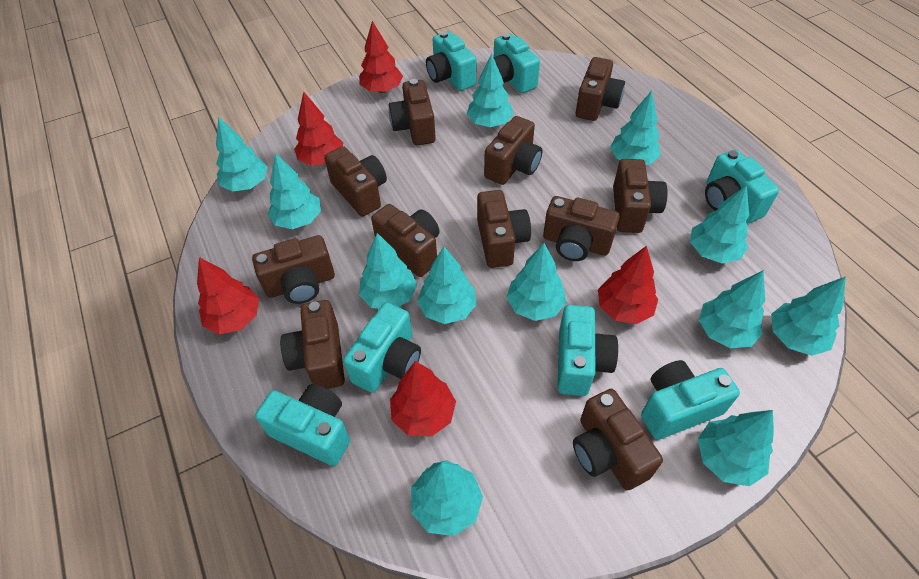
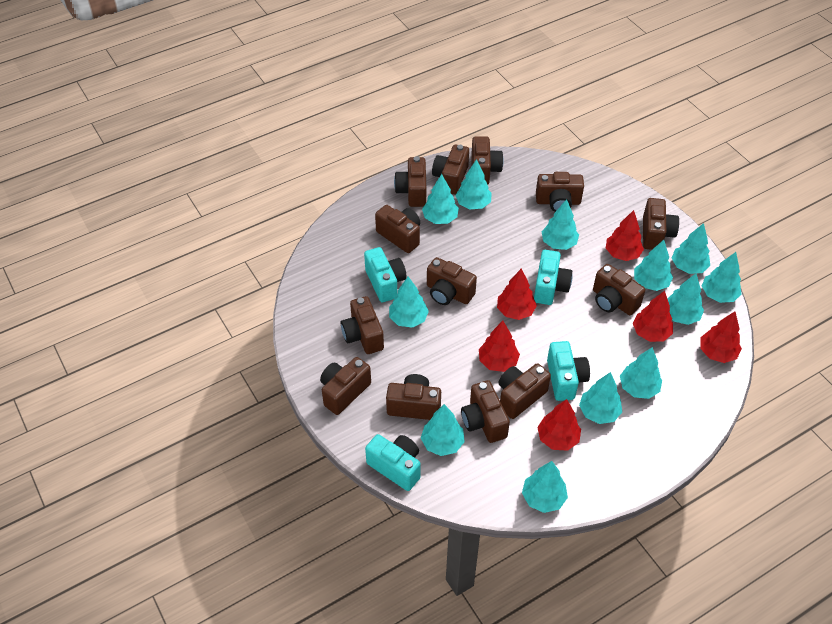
brown camera: [252,235,335,304] [280,300,345,389] [324,146,387,216] [371,204,439,277] [389,79,436,145] [477,190,531,268] [484,116,542,185] [543,196,620,261] [573,389,663,490] [576,57,625,121] [613,159,668,233] = 11 -> [320,357,371,415] [341,296,384,354] [375,205,420,253] [386,374,441,420] [394,156,426,207] [427,257,477,305] [432,144,469,194] [461,380,510,443] [471,136,504,185] [498,363,551,419] [536,172,584,212] [593,264,645,315] [643,198,679,250] = 13
red tree: [197,257,259,334] [294,92,343,166] [359,21,403,93] [390,361,456,437] [598,246,658,324] = 5 -> [479,320,520,372] [497,269,537,320] [537,399,581,450] [606,210,644,261] [633,291,673,342] [700,311,742,363] = 6
turquoise camera: [255,384,350,466] [343,302,421,393] [426,31,476,91] [494,33,540,93] [557,305,618,396] [641,360,740,440] [705,149,779,223] = 7 -> [364,247,406,302] [365,434,421,491] [534,250,572,305] [547,341,590,401] = 4

